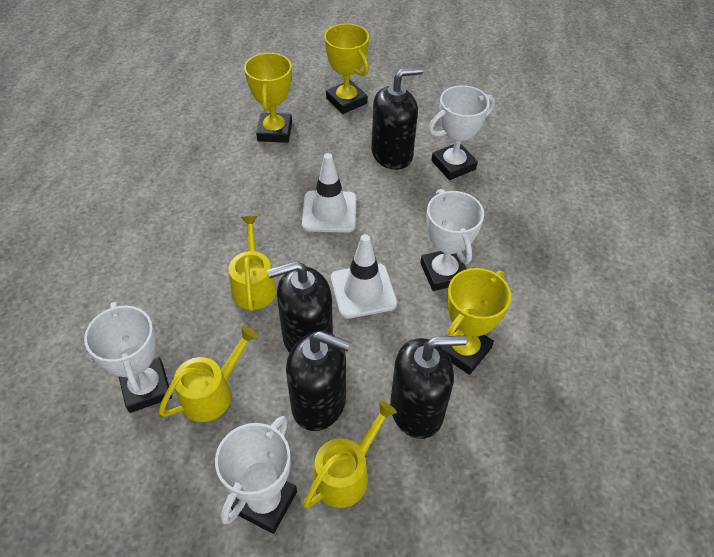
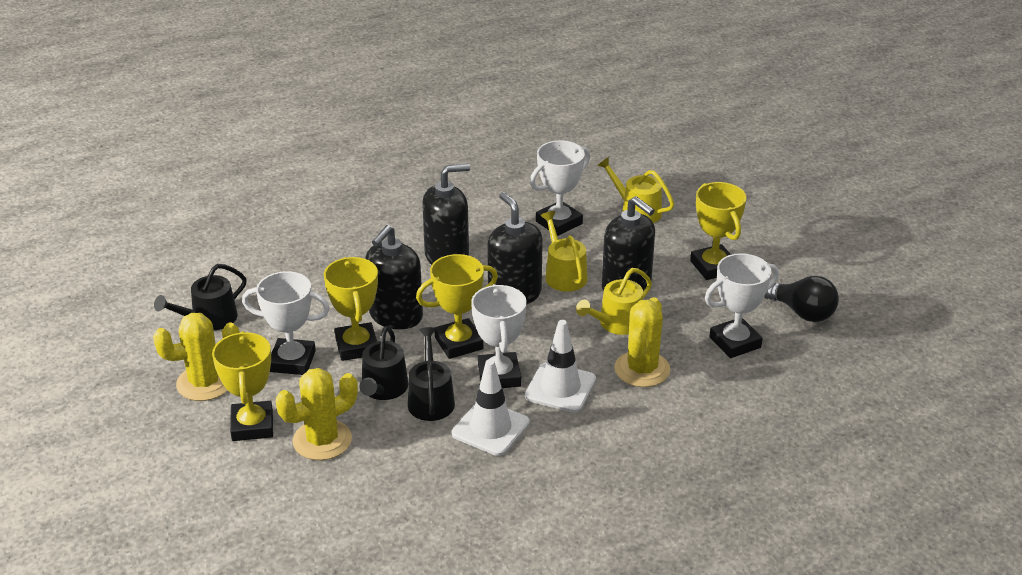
black light bulb: none = 0 -> [764,276,839,322] = 1
black watering can: none = 0 -> [154,264,247,330] [359,326,408,400] [408,327,455,421] = 3
yellow cactus: none = 0 -> [153,313,240,401] [276,368,358,460] [614,297,670,387] = 3
yellow trophy: [244,53,292,143] [324,24,369,114] [441,268,511,375] = 3 -> [212,331,273,441] [324,257,378,361] [416,254,498,359] [690,182,747,280] = 4

